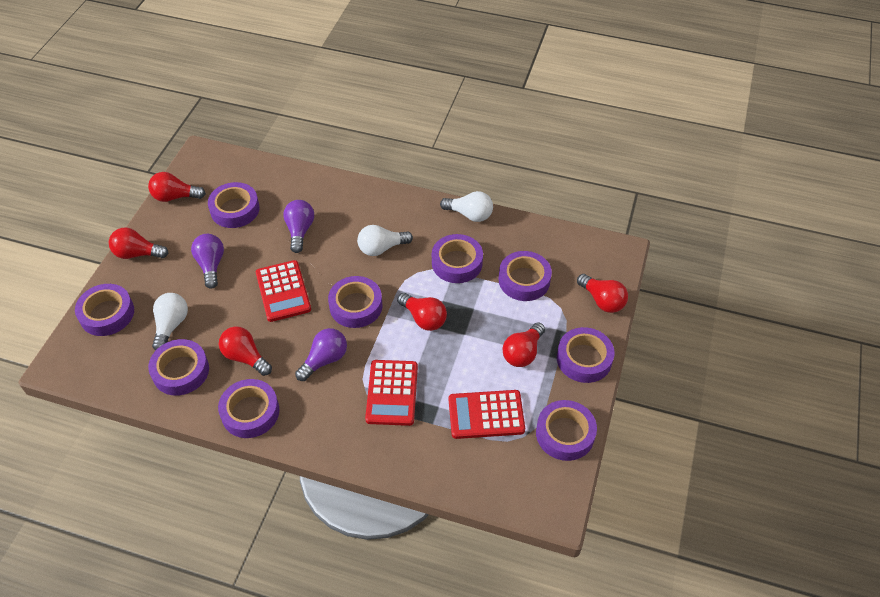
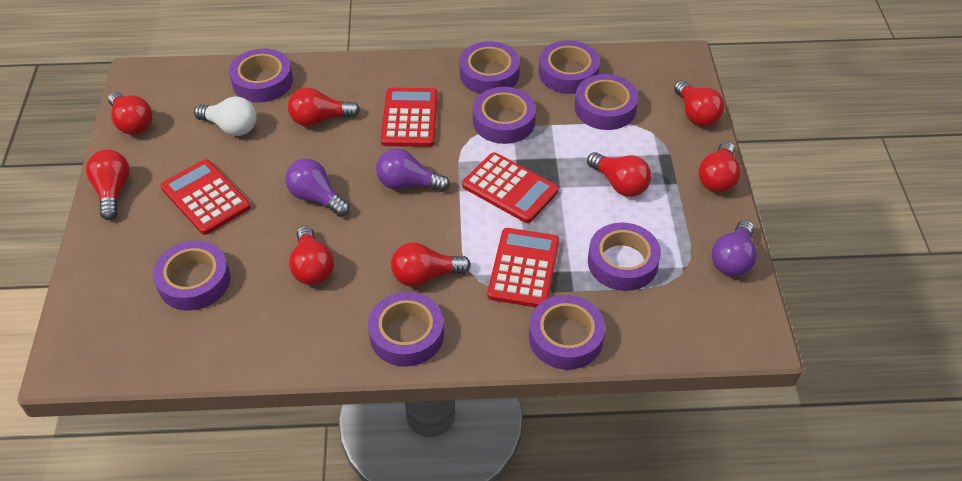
red calculator: [256,260,311,322] [365,360,418,426] [449,390,525,439] = 3 -> [160,159,251,235] [381,88,438,147] [462,152,559,223] [487,228,559,307] = 4
red light bulb: [109,227,168,259] [148,172,206,202] [219,326,272,376] [397,293,447,331] [502,322,545,367] [577,274,628,313] = 6 -> [86,150,130,220] [108,92,153,135] [288,88,360,127] [289,226,334,285] [391,242,471,287] [587,152,651,197] [674,80,724,127] [699,141,741,193] = 8
white light bulb: [152,293,188,351] [357,225,413,256] [440,191,493,222] = 3 -> [194,96,256,136] = 1

